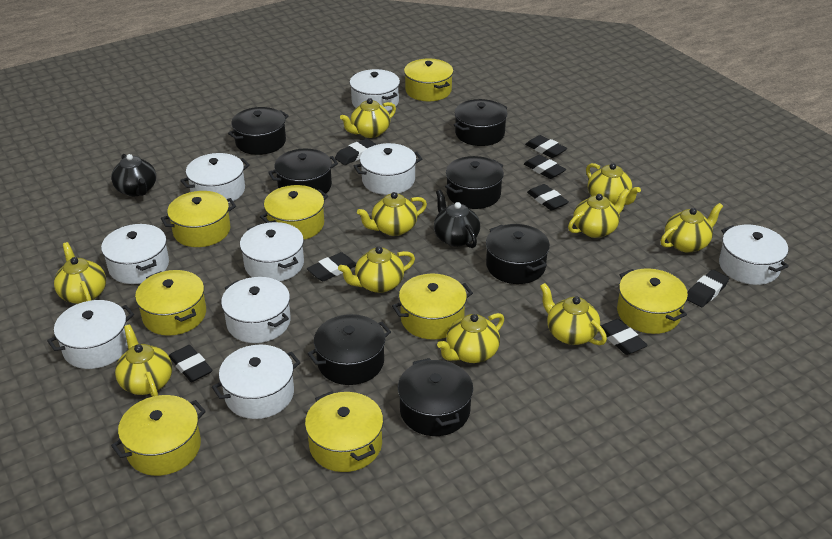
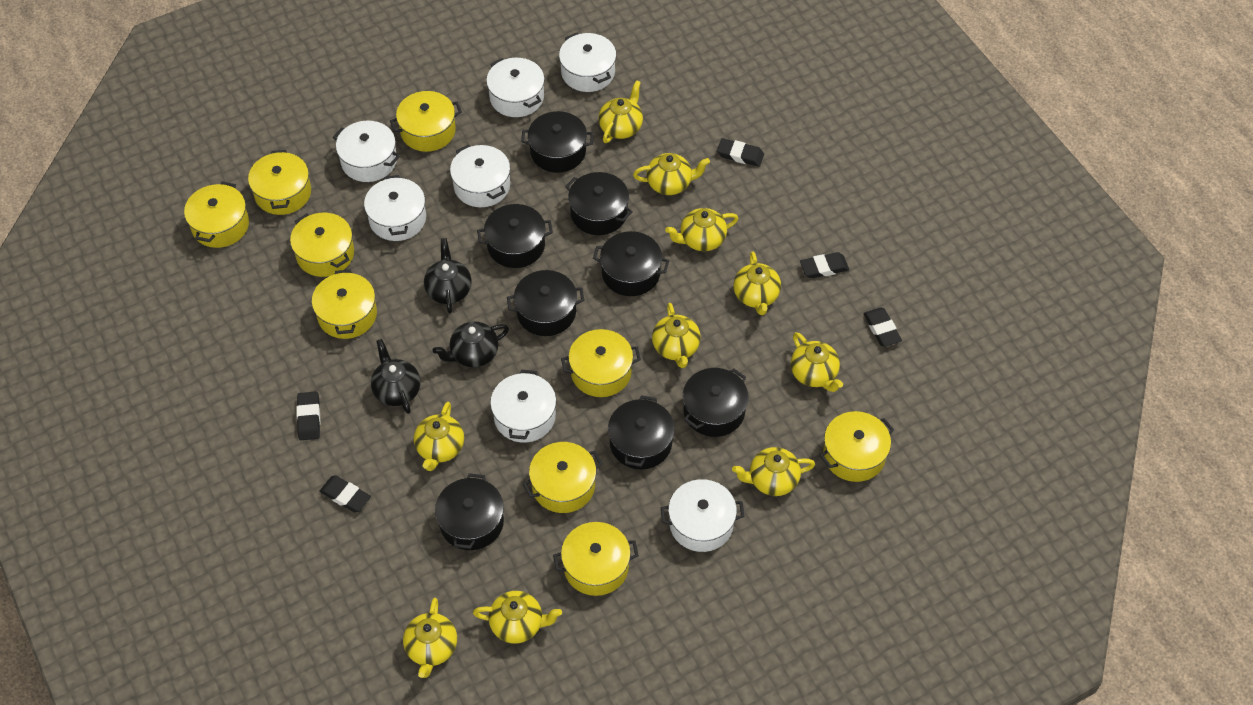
black eraser: [169,345,213,382] [307,252,356,281] [335,138,377,165] [524,155,566,179] [525,135,567,158] [527,184,569,211] [601,319,648,355] [687,270,729,307] = 8 -> [297,391,320,440] [319,475,371,513] [717,138,764,167] [800,252,849,279] [863,307,902,347] = 5
black pot: [228,107,289,155] [268,149,338,196] [307,314,391,385] [398,358,473,436] [445,156,504,209] [454,99,507,146] [486,224,550,284] = 7 -> [435,473,504,550] [477,204,553,268] [507,270,584,336] [521,111,594,173] [565,172,633,235] [593,231,669,296] [608,395,675,470] [683,368,748,437] = 8
black teapot: [111,154,156,196] [434,190,480,248] = 2 -> [371,339,420,414] [424,238,472,313] [433,321,509,367] = 3
white pot: [47,300,134,369] [101,224,169,284] [180,153,250,203] [212,345,301,419] [221,277,291,343] [240,222,304,282] [350,69,400,111] [354,143,422,195] [719,225,789,285] = 9 -> [333,121,400,182] [364,175,426,241] [450,145,510,207] [486,58,545,117] [490,369,556,443] [559,33,616,92] [661,479,745,552] = 7
yellow pot: [111,395,206,476] [135,270,206,336] [161,191,236,247] [260,185,328,240] [305,391,383,472] [392,274,473,340] [404,59,453,101] [617,268,688,334] = 8 -> [184,182,249,248] [248,150,311,215] [290,213,354,277] [312,269,377,339] [390,91,462,152] [523,442,603,513] [553,522,639,596] [561,329,641,397] [820,411,894,482] = 9

